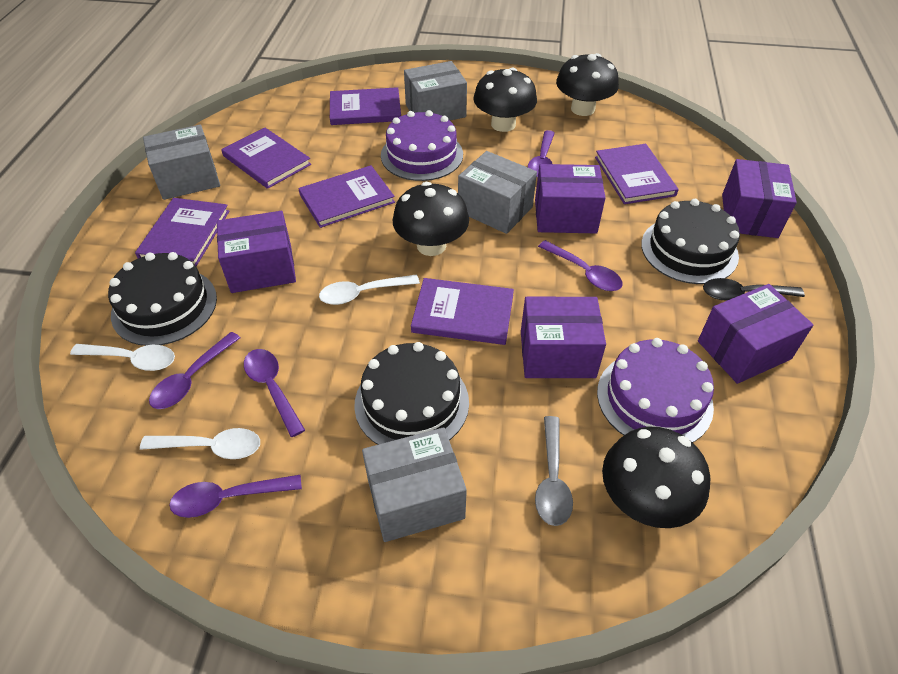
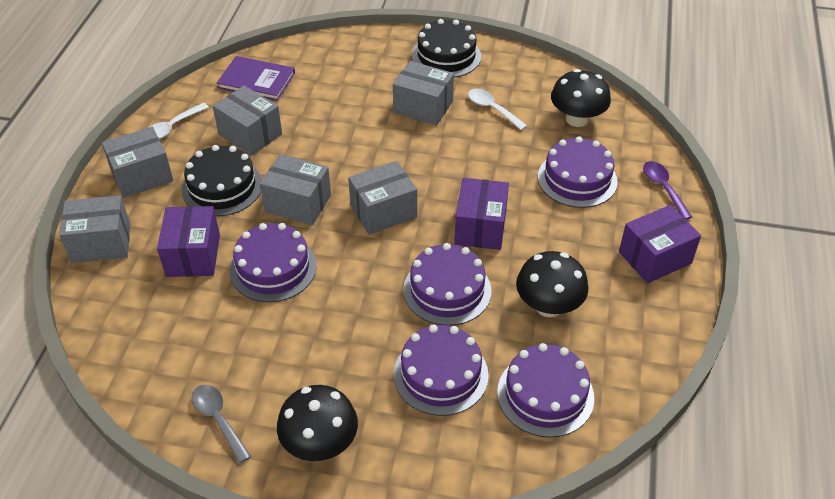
black cake: [108,252,217,346] [354,342,469,445] [641,199,740,284] = 3 -> [182,145,262,216] [412,19,481,77] = 2
black mushroom: [392,182,469,256] [473,67,537,132] [556,53,619,116] [602,427,710,528] = 4 -> [277,385,358,461] [516,251,588,317] [551,69,611,127] = 3
black spoon: [703,278,805,301] = 1 -> none = 0
grey box: [143,125,220,200] [362,427,467,542] [404,61,467,121] [458,151,537,234] = 4 -> [59,195,130,263] [102,127,173,198] [213,85,282,155] [260,154,331,225] [348,161,417,235] [393,61,454,125] = 6
purple book: [135,198,229,266] [221,128,311,189] [298,165,395,228] [330,87,401,125] [411,278,514,345] [595,144,679,204] = 6 -> [217,56,295,101] = 1
purple box: [217,211,296,293] [521,297,606,378] [535,164,606,234] [698,284,813,384] [722,159,797,238] = 5 -> [157,206,220,277] [454,178,509,250] [619,205,701,283] = 3
purple cake: [381,110,463,181] [597,338,714,443] = 2 -> [230,223,317,302] [394,324,489,416] [403,243,491,326] [497,343,594,437] [538,136,618,208] = 5
purple spoon: [149,332,240,409] [169,475,302,518] [244,349,305,437] [528,130,555,178] [538,240,623,291] = 5 -> [643,161,692,220] = 1
white spoon: [70,344,175,371] [140,428,260,459] [319,274,420,305] = 3 -> [150,103,209,139] [468,88,527,130] = 2

